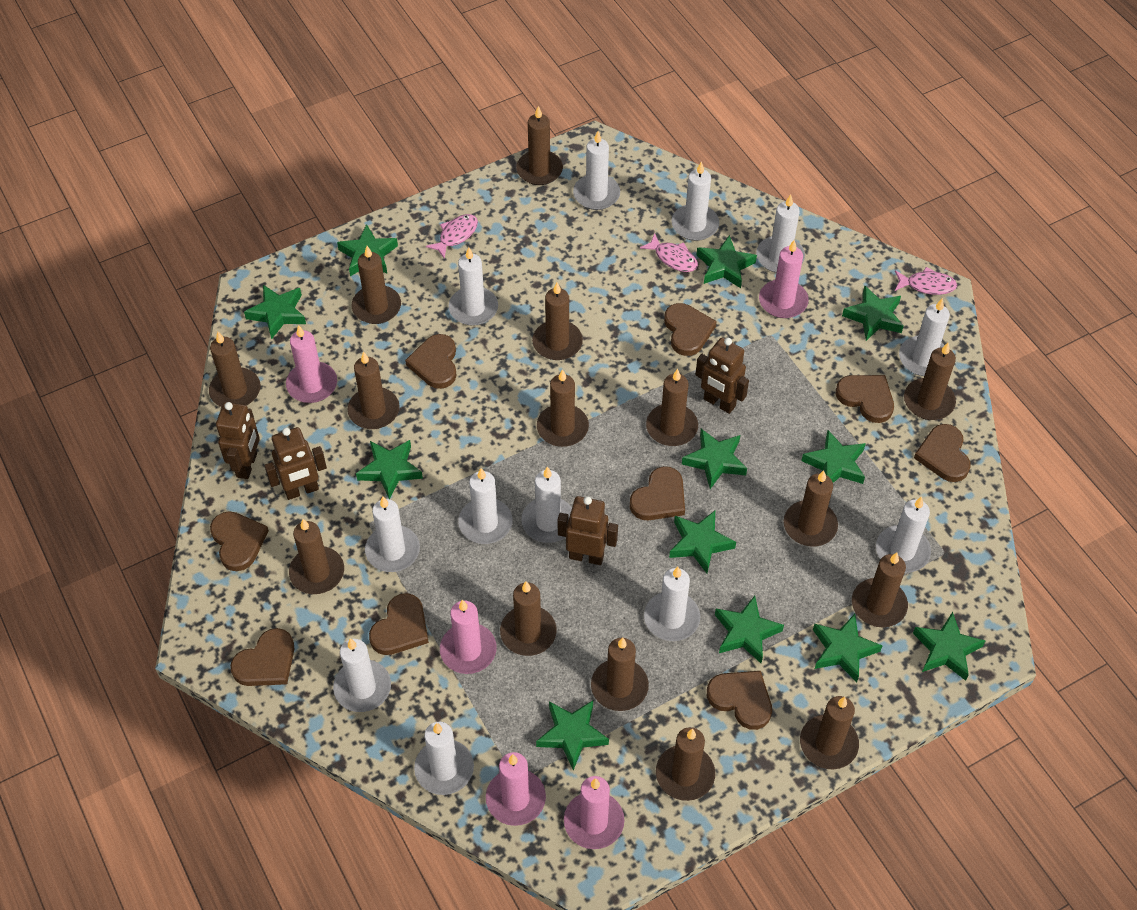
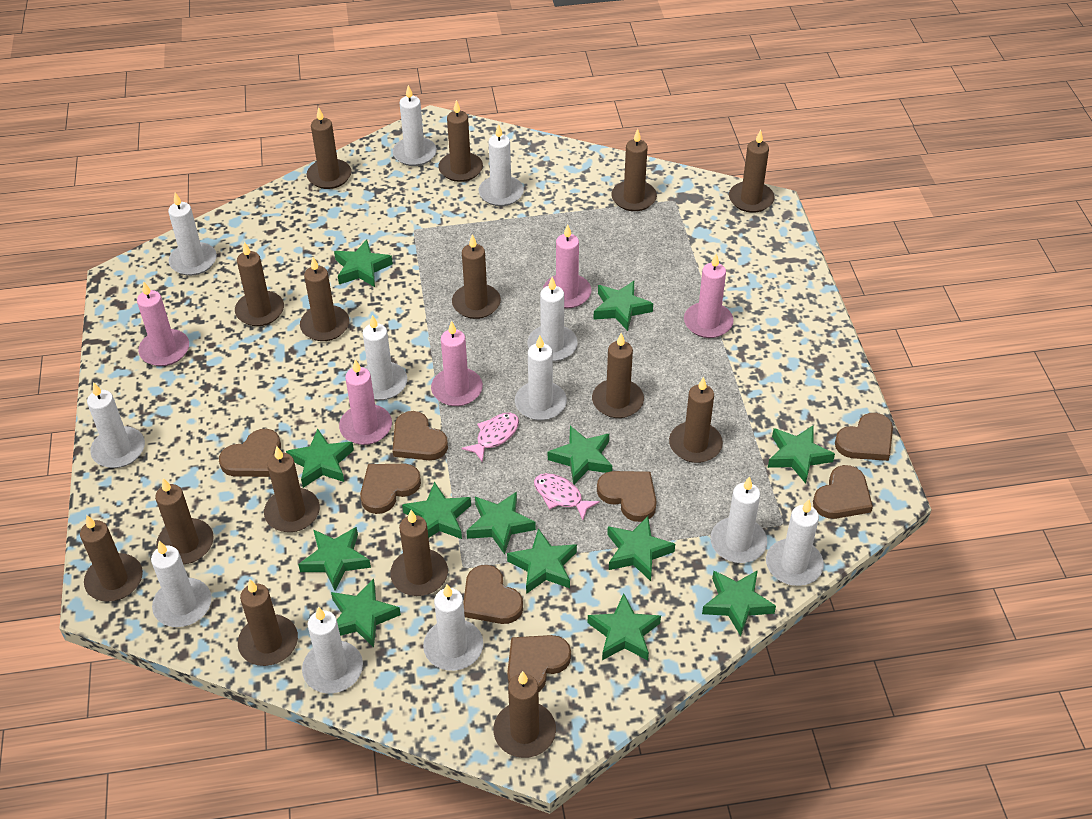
brown heart: [210,511,269,571] [230,628,294,686] [369,593,429,655] [405,334,456,389] [630,466,685,520] [664,303,717,356] [707,671,772,730] [836,375,894,423] [914,424,971,482] = 9 -> [219,429,281,477] [360,464,421,514] [392,411,448,460] [463,565,523,624] [507,635,571,692] [597,471,657,522] [813,465,873,519] [835,413,893,461] = 8
brown robot: [216,402,260,479] [264,427,327,500] [558,496,618,565] [695,337,749,414] = 4 -> none = 0
green star: [244,285,306,339] [337,224,398,276] [356,440,423,499] [536,701,609,771] [669,511,736,573] [682,429,747,489] [696,235,757,288] [715,596,784,663] [801,430,866,484] [813,614,883,683] [842,285,904,341] [913,612,985,681] = 12 -> [286,429,354,488] [298,527,371,591] [331,578,401,648] [334,240,393,287] [402,481,471,539] [466,491,536,555] [507,528,577,594] [548,426,612,484] [588,593,661,661] [593,281,653,331] [607,516,675,581] [702,570,776,636] [768,425,835,484] = 13
pink fish: [426,214,478,259] [640,233,698,272] [895,267,957,295] = 3 -> [462,413,519,462] [534,473,600,520] = 2

